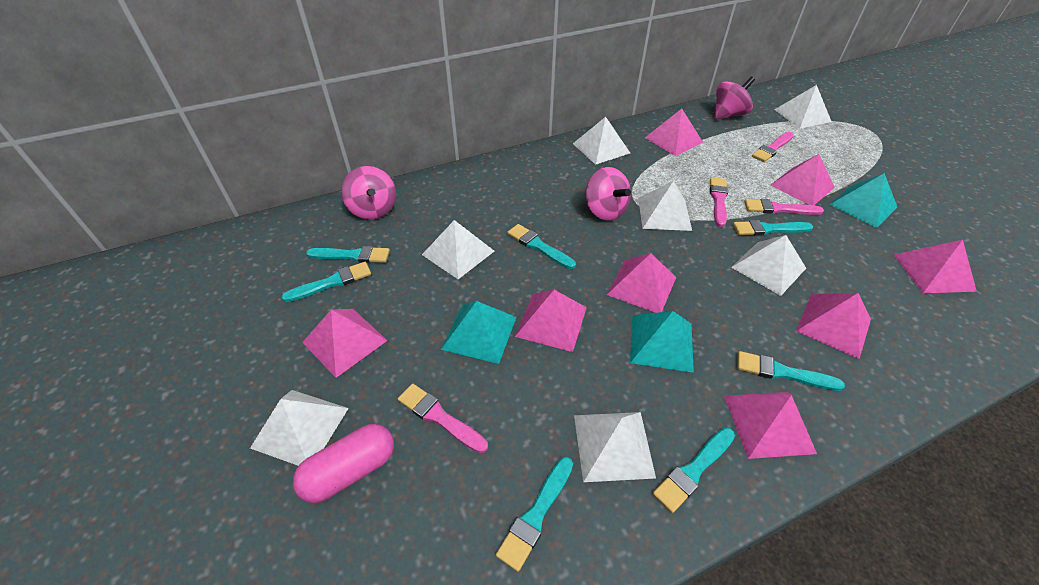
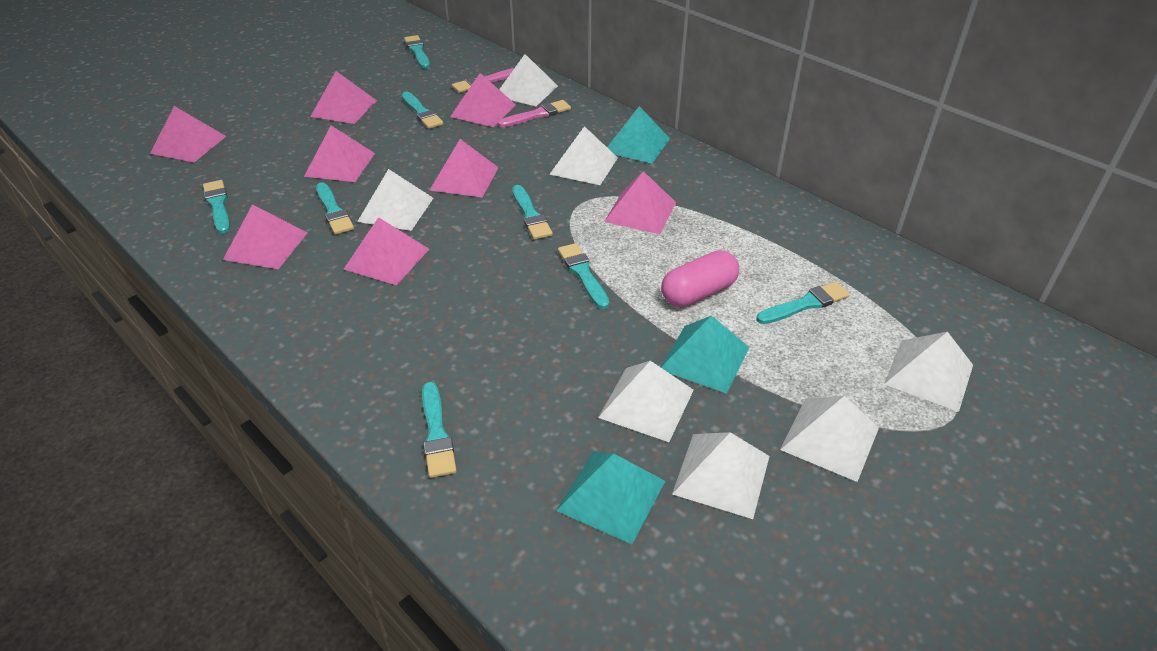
pink brush: [398,383,488,453] [710,177,728,227] [744,199,824,215] [752,132,794,162] = 4 -> [452,68,514,93] [498,100,571,127] = 2
pink spinning top: [341,166,396,220] [586,167,631,221] [714,76,755,120] = 3 -> none = 0
turquoise brush: [282,262,371,302] [306,246,390,263] [496,457,573,572] [507,224,576,269] [652,427,735,513] [733,220,813,236] [737,351,845,391] = 7 -> [203,180,230,234] [316,182,354,234] [402,91,443,129] [404,35,430,69] [422,382,457,478] [512,185,553,239] [558,243,609,309] [756,282,850,324] = 8

